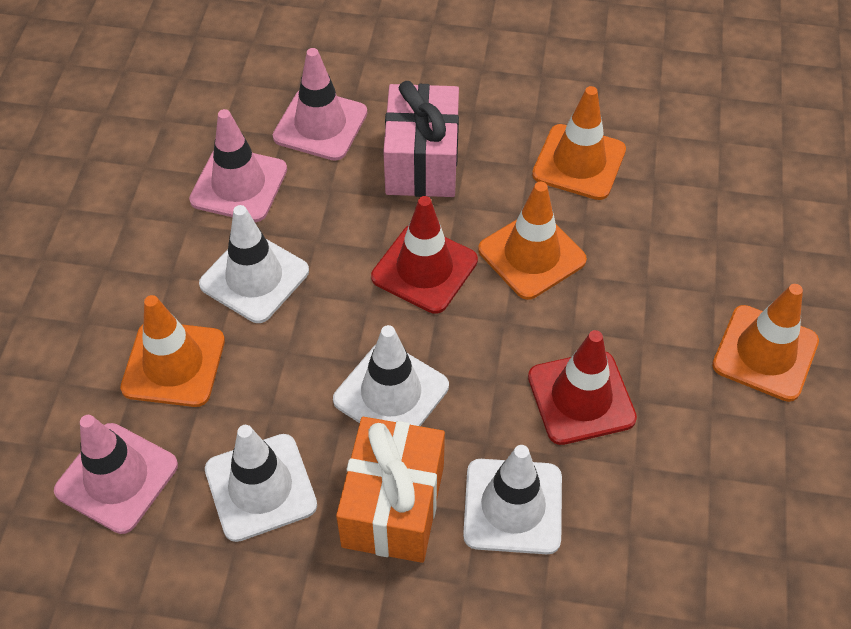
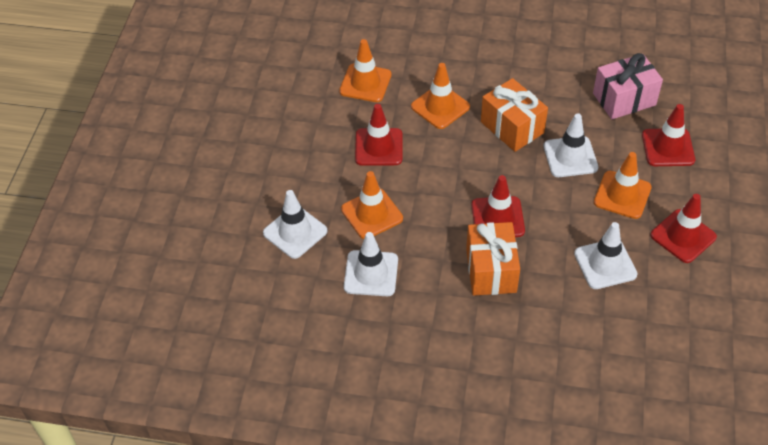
orange gift: [336,417,445,563] = 1 -> [466,222,520,296] [481,78,548,152] = 2
pink traffic cone: [54,415,178,534] [189,109,287,222] [273,48,367,161] = 3 -> none = 0
red traffic cone: [371,196,478,314] [528,330,637,445] = 2 -> [355,104,402,166] [471,175,525,237] [642,104,695,166] [650,194,717,263] = 4

